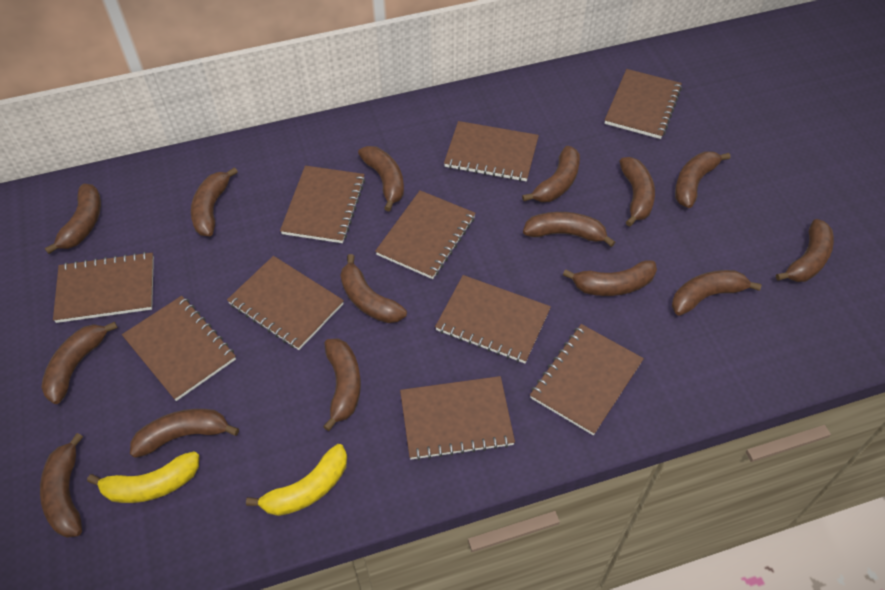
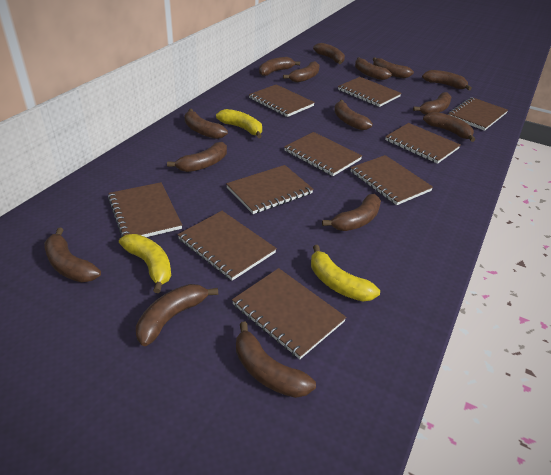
yellow banana: [87,451,199,503] [246,444,347,516] = 2 -> [119,234,171,293] [216,109,262,138] [311,245,380,301] = 3

